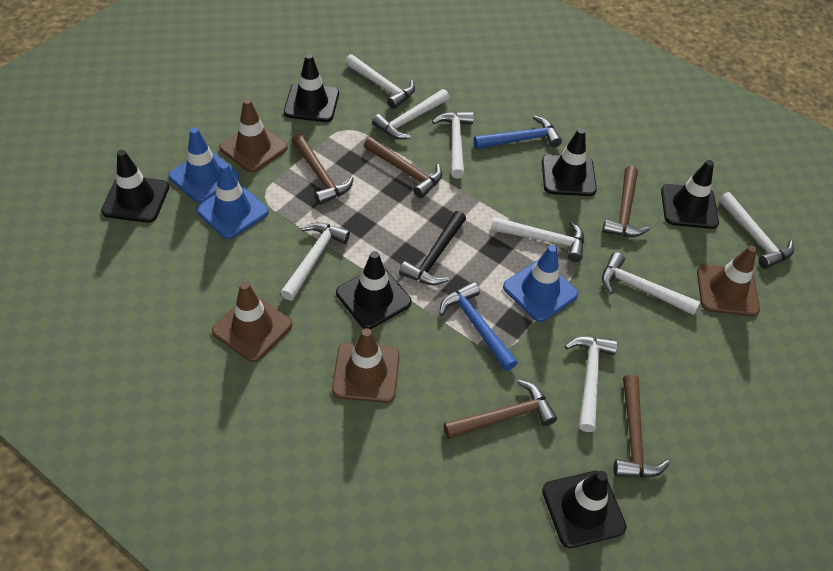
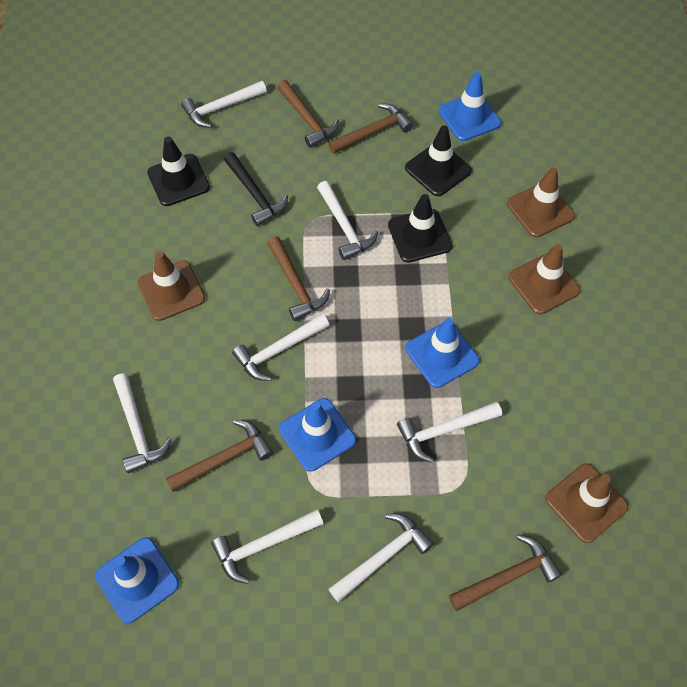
black traffic cone: [101,150,169,223] [284,54,339,122] [336,251,412,329] [542,128,597,196] [542,471,626,548] [661,160,719,229] = 6 -> [147,137,210,206] [388,194,453,263] [405,125,472,196] = 3
blue hammer: [439,282,518,371] [474,115,562,149] = 2 -> none = 0
blue traffic cone: [168,127,239,203] [196,163,269,239] [503,245,578,322] = 3 -> [95,537,179,624] [279,398,356,472] [405,318,480,388] [439,72,501,141] = 4
white hammer: [280,222,350,301] [345,54,415,109] [372,89,449,139] [432,112,474,178] [491,217,584,262] [565,337,618,432] [602,252,700,315] [719,192,794,269] = 8 -> [113,373,172,473] [181,81,267,128] [211,510,324,584] [232,314,329,381] [317,181,378,260] [329,513,434,602] [397,402,502,462] = 7

